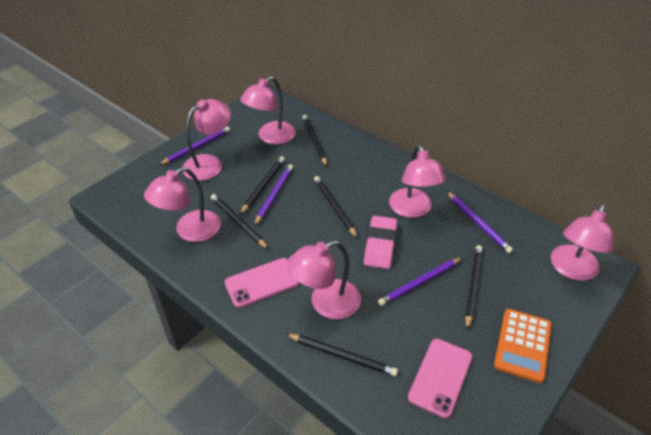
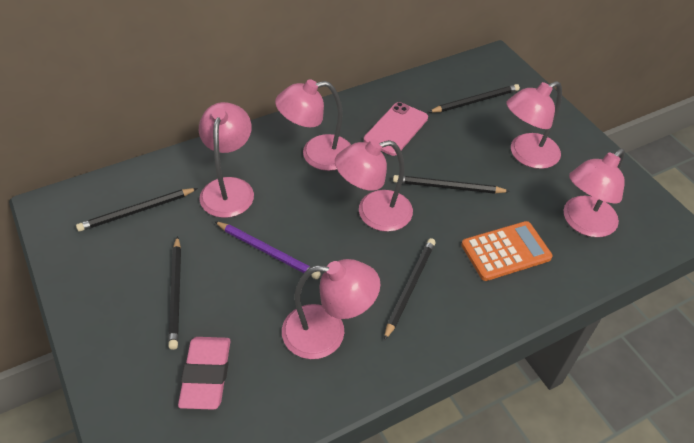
black pencil: [211,194,268,249] [240,156,285,215] [286,334,398,376] [303,115,327,166] [314,176,358,238] [465,245,482,330] = 6 -> [76,188,198,231] [168,236,181,350] [384,238,436,341] [393,175,510,194] [429,84,520,113] = 5
pink phone: [225,258,300,308] [408,339,473,418] = 2 -> [364,102,428,156] = 1
purple pencil: [159,127,230,165] [254,164,293,226] [378,257,463,306] [447,191,513,254] = 4 -> [214,221,321,279] = 1

